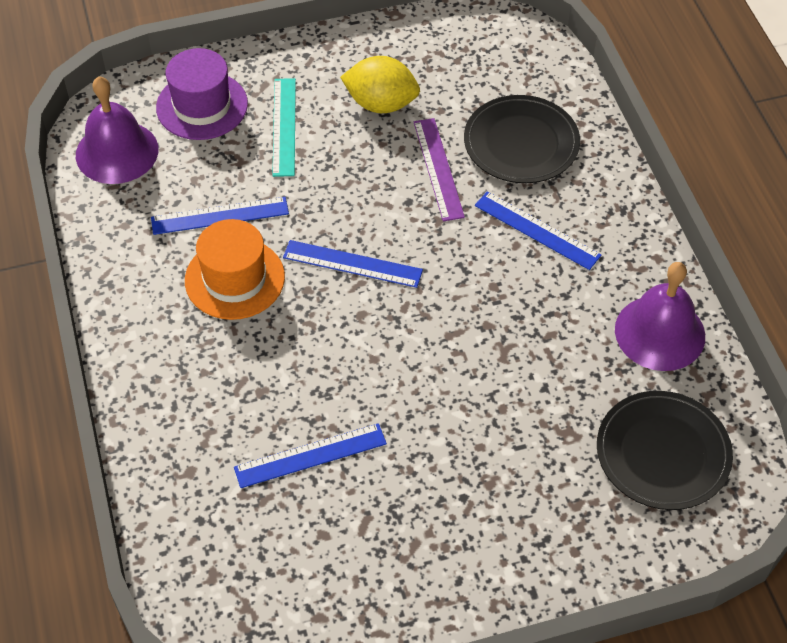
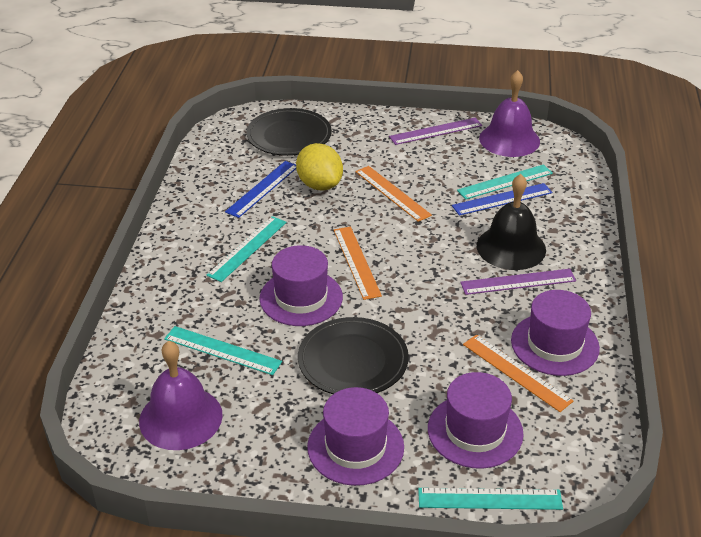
black bell: none = 0 -> [477,174,546,270] = 1
blue ruler: [151,197,289,235] [234,423,387,488] [283,240,423,288] [475,191,602,270] = 4 -> [225,161,296,218] [452,183,553,216] = 2
orange hat: [185,219,285,320] = 1 -> none = 0
orange ruler: none = 0 -> [334,227,382,300] [355,166,432,222] [463,335,573,412] = 3
purple hat: [156,48,248,140] = 1 -> [259,245,343,326] [307,387,404,486] [428,372,524,469] [511,290,600,376] = 4
purple ruler: [414,118,465,221] = 1 -> [389,118,482,145] [460,269,576,295] = 2
turquoise ruler: [272,78,296,177] = 1 -> [164,326,282,375] [206,216,286,282] [418,488,563,510] [457,164,553,199] = 4

